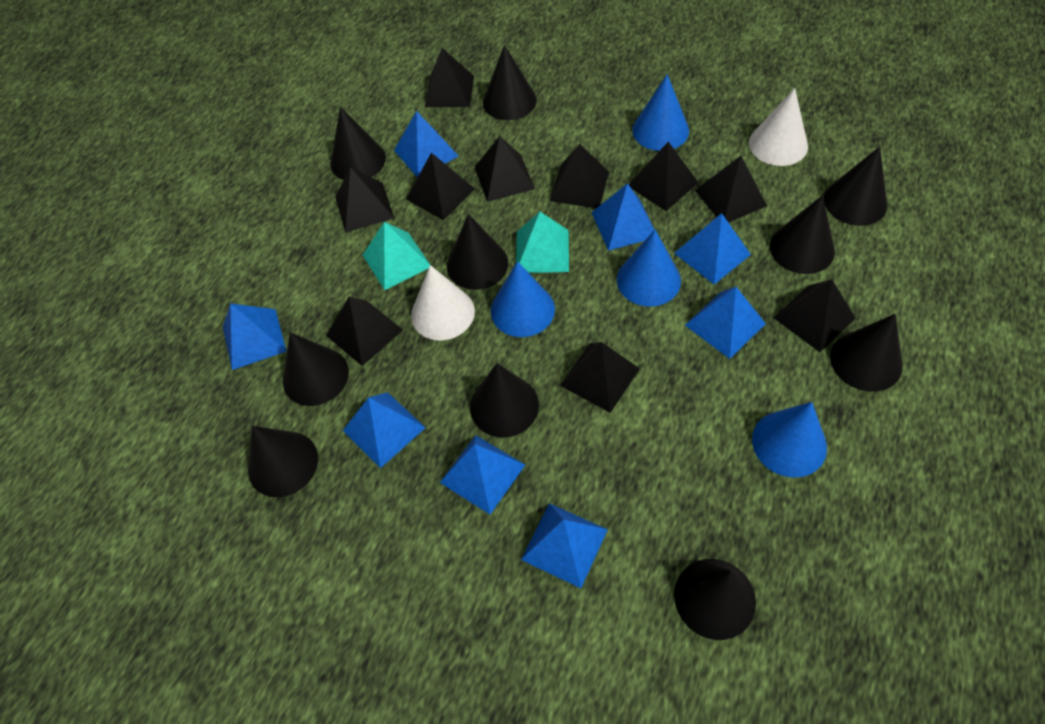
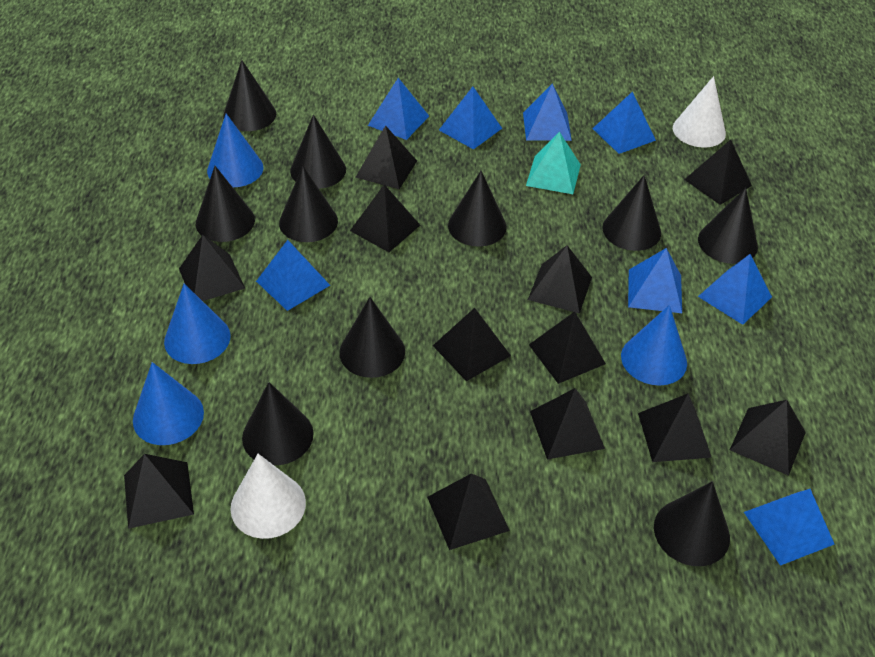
black pyramid: [326,297,403,366] [335,167,394,233] [406,153,475,220] [425,48,474,107] [475,136,535,202] [550,144,609,208] [560,342,640,413] [628,142,699,211] [695,156,767,223] [773,279,856,352] = 10 -> [124,454,194,529] [179,235,245,301] [350,184,420,252] [355,125,417,189] [427,474,510,550] [433,308,511,381] [528,245,592,314] [529,312,606,384] [530,388,605,459] [638,394,712,462] [684,140,752,205] [730,400,806,476] = 12
turquoise pyramid: [363,222,430,290] [516,212,569,273] = 2 -> [526,132,581,194] = 1

